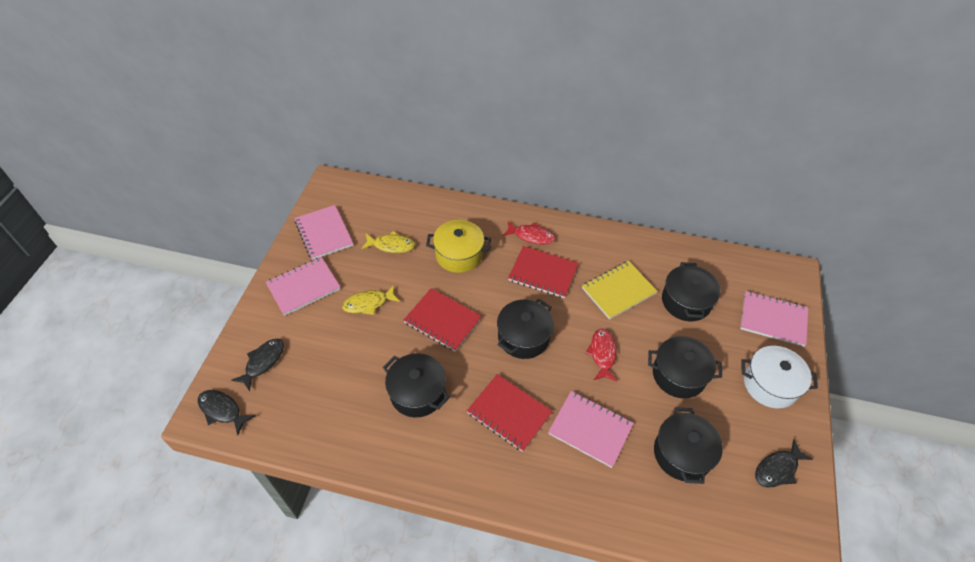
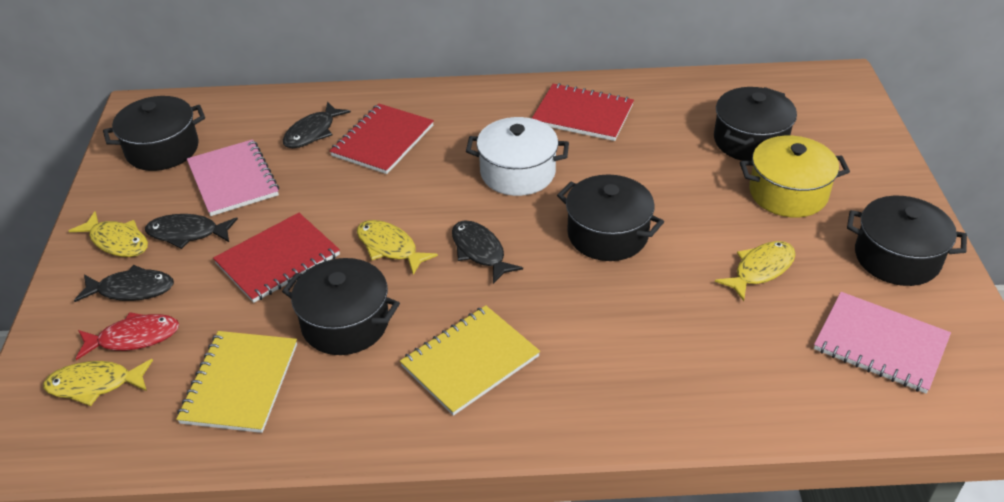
black fish: [198,390,255,435] [231,339,284,391] [755,439,813,488] = 3 -> [74,265,174,302] [145,214,238,249] [283,102,351,148] [452,220,523,284] = 4
pink notebook: [266,257,341,316] [295,205,353,260] [548,391,634,468] [740,291,808,347] = 4 -> [187,139,279,216] [814,292,951,394] = 2
red fish: [503,221,556,245] [585,328,617,381] = 2 -> [76,312,179,360] = 1
yellow fish: [342,285,400,315] [361,231,415,253] = 2 -> [43,359,153,406] [69,211,148,257] [357,220,438,275] [715,241,795,301] = 4
yellow notebook: [582,261,658,320] = 1 -> [176,331,297,433] [400,305,540,416] = 2

